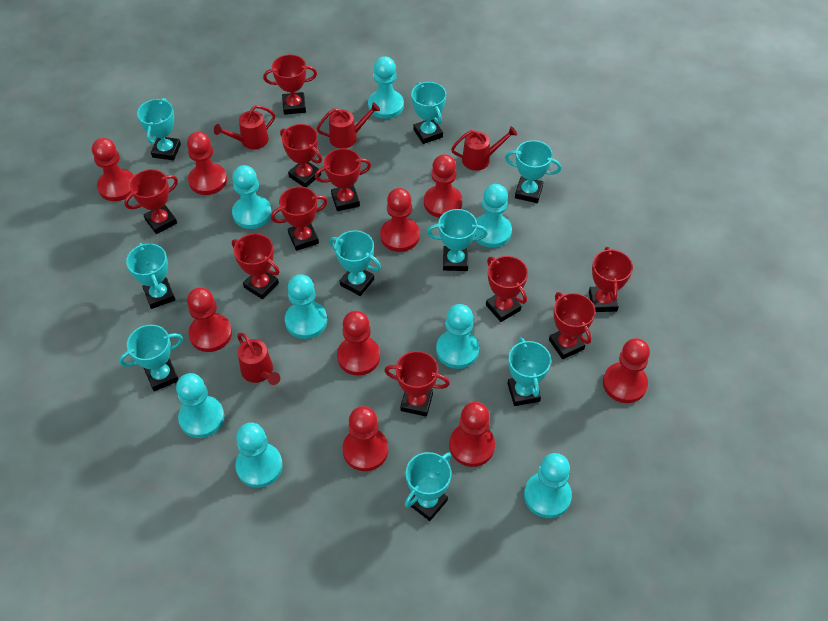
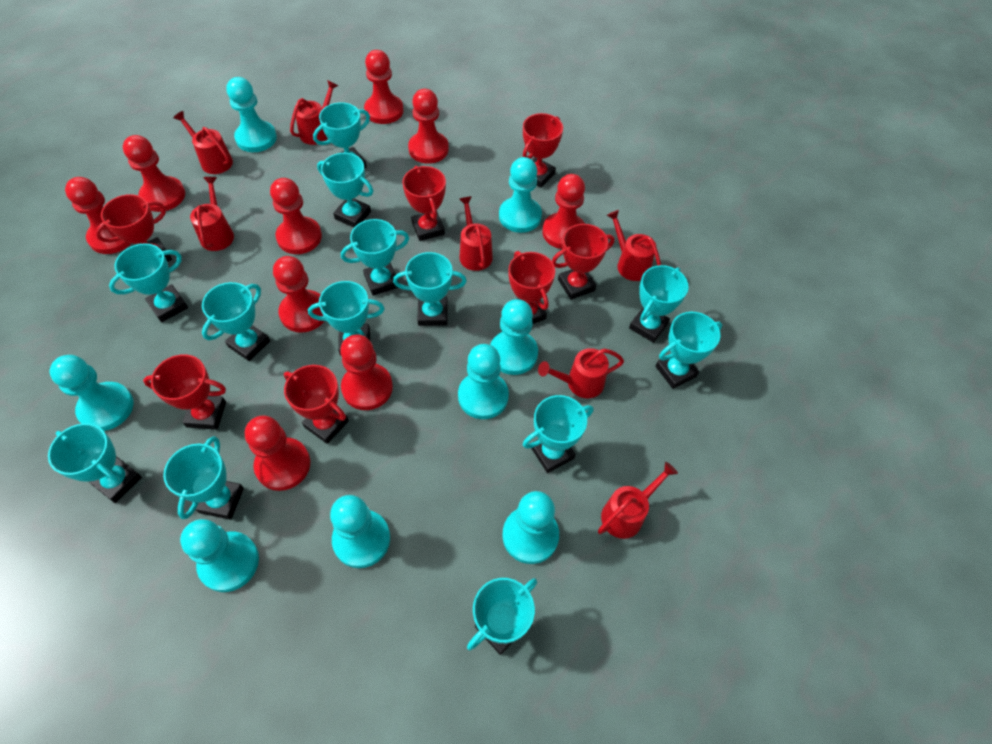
red trophy: [124,169,178,234] [232,233,279,299] [263,54,317,115] [271,186,328,251] [280,124,322,187] [315,148,371,211] [384,351,450,417] [486,256,528,322] [549,292,595,359] [589,247,633,312] = 10 -> [95,194,172,262] [143,354,226,430] [284,365,349,444] [402,166,446,241] [508,251,555,324] [523,113,563,188] [552,224,614,300] = 7
red watering can: [214,105,275,149] [237,333,280,385] [317,102,380,148] [451,126,517,171] = 4 -> [173,111,233,174] [190,177,234,251] [290,80,338,145] [459,196,493,271] [538,348,624,398] [598,462,678,539] [607,210,661,281] = 7
turquoise trophy: [119,325,183,391] [126,243,175,309] [137,98,181,160] [329,230,381,296] [405,452,451,521] [411,82,446,144] [427,209,488,271] [505,140,561,203] [508,337,551,406] = 9 -> [48,423,142,503] [109,243,188,322] [163,436,244,520] [202,282,270,361] [308,281,385,356] [313,102,370,169] [317,153,373,228] [341,219,409,296] [393,252,467,326] [467,578,537,655] [523,395,593,473] [629,265,689,343] [655,312,722,389] = 13

